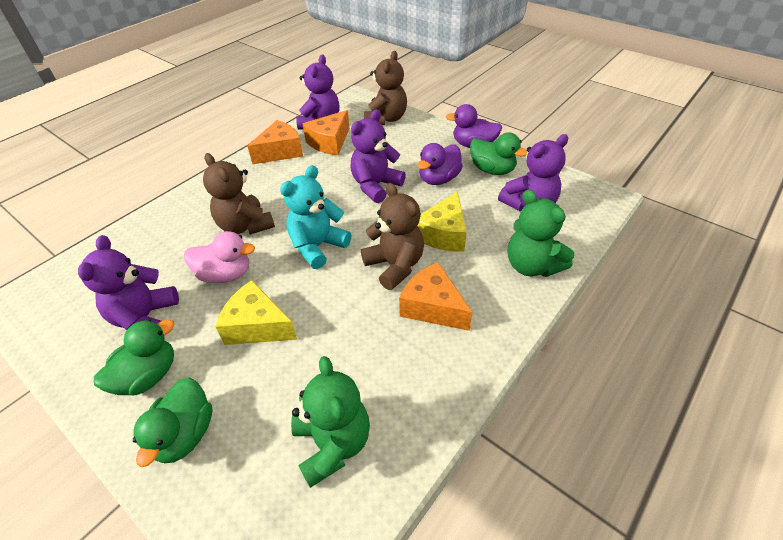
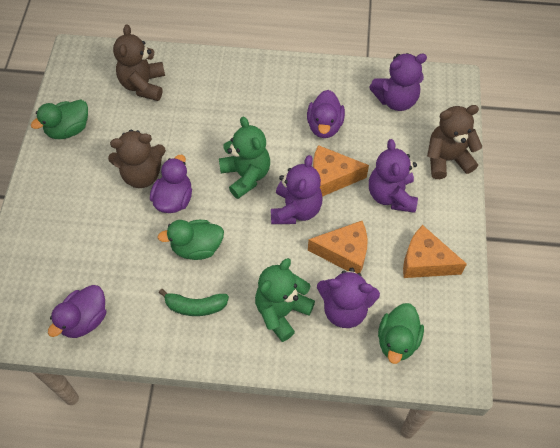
green banana: none = 0 -> [159,289,229,316] = 1
pink duck: [184,231,255,283] = 1 -> none = 0
purple duck: [417,143,463,185] [446,104,502,148] = 2 -> [48,285,106,338] [150,155,192,213] [307,90,345,138] = 3
turquoise teddy bear: [280,165,351,269] = 1 -> none = 0
yellow cheese: [215,280,297,345] [417,191,467,252] = 2 -> none = 0

